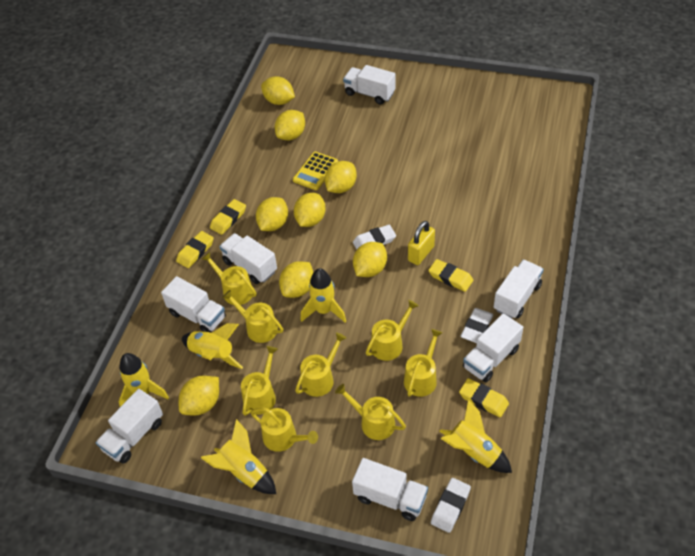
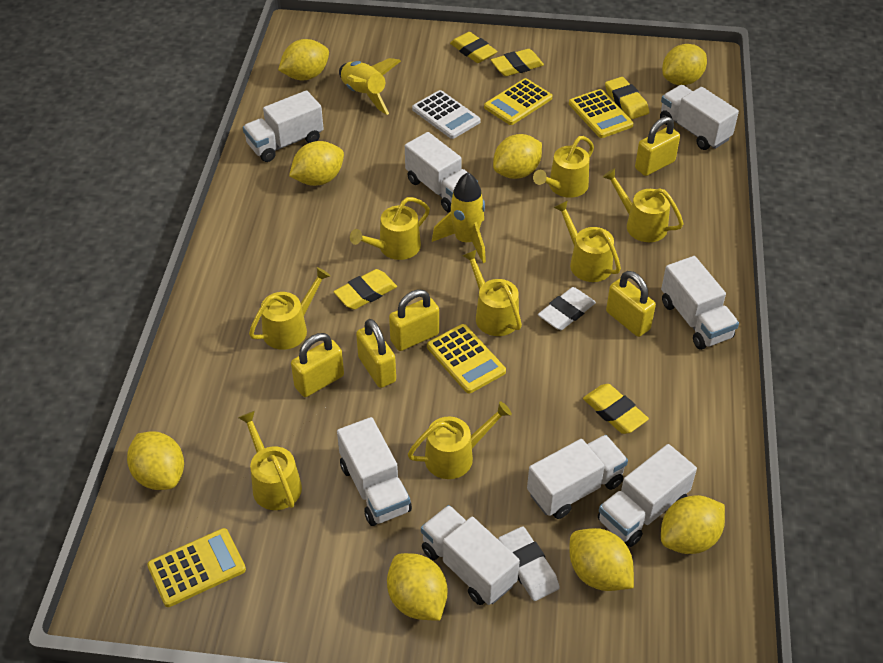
white calculator: none = 0 -> [412,90,480,139] = 1
white eraser: [353,225,396,249] [431,478,471,533] [460,308,493,343] = 3 -> [498,526,560,601] [538,287,596,330] = 2
white truck: [96,389,163,464] [161,276,226,333] [219,233,277,284] [343,65,395,105] [352,458,428,521] [463,313,523,382] [494,260,544,318] = 7 -> [243,90,324,162] [337,417,412,526] [405,132,478,213] [421,505,520,605] [527,435,628,519] [598,444,697,547] [660,85,739,150] [661,256,739,350] = 8
yellow calculator: [293,152,338,190] = 1 -> [147,528,246,607] [427,324,506,393] [484,78,553,125] [569,89,634,138] = 4
yellow eraser: [176,231,214,268] [210,199,246,235] [428,259,473,292] [459,378,509,418] = 4 -> [334,269,397,310] [450,32,498,63] [491,49,544,76] [583,384,649,434] [605,77,649,119] = 5
yellow padlock: [408,221,435,265] = 1 -> [291,333,344,397] [356,319,396,388] [389,289,439,351] [606,271,656,337] [635,117,680,176] = 5
yellow rocket: [119,353,169,407] [182,323,243,369] [201,419,276,494] [301,268,346,322] [439,400,512,473] = 5 -> [339,58,401,115] [432,172,486,263] = 2

